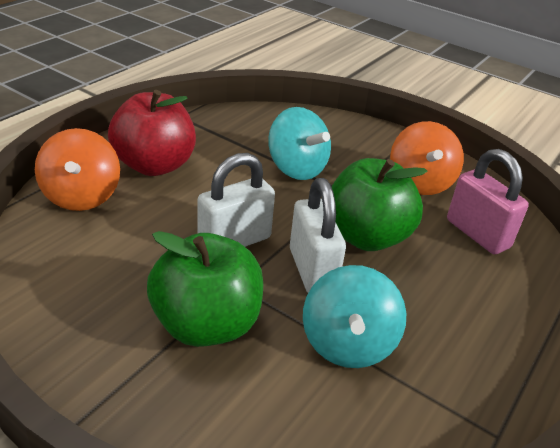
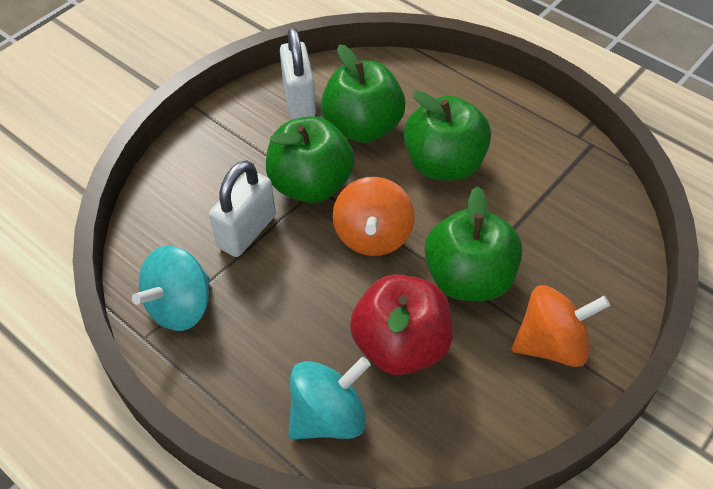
green apple: [147,231,263,347] [331,158,428,251] = 2 -> [266,116,355,203] [321,44,406,143] [404,91,491,181] [425,186,522,301] = 4
pink padlock: [447,149,529,254] = 1 -> none = 0

